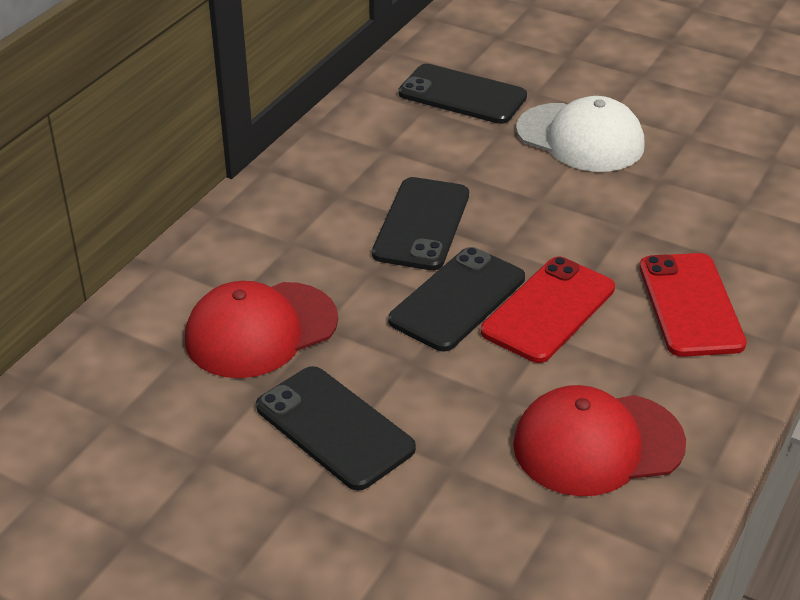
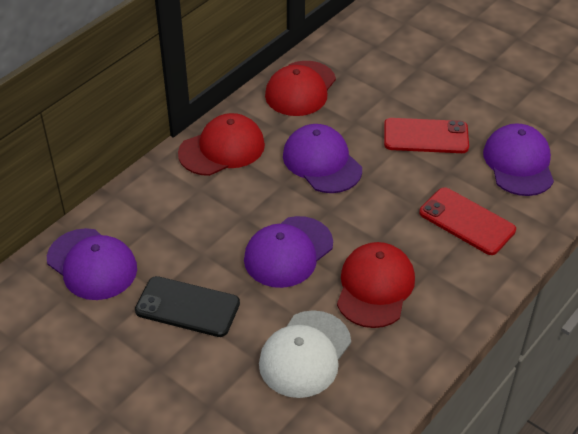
black phone: [256,366,416,490] [372,177,469,270] [388,247,525,351] [399,64,527,124] = 4 -> [135,276,240,337] = 1
purple cap: none = 0 -> [47,228,137,300] [244,216,333,288] [283,124,362,193] [483,123,554,196] = 4
red cap: [185,281,338,378] [513,385,686,496] = 2 -> [178,113,265,176] [265,61,336,116] [337,242,415,328] = 3

